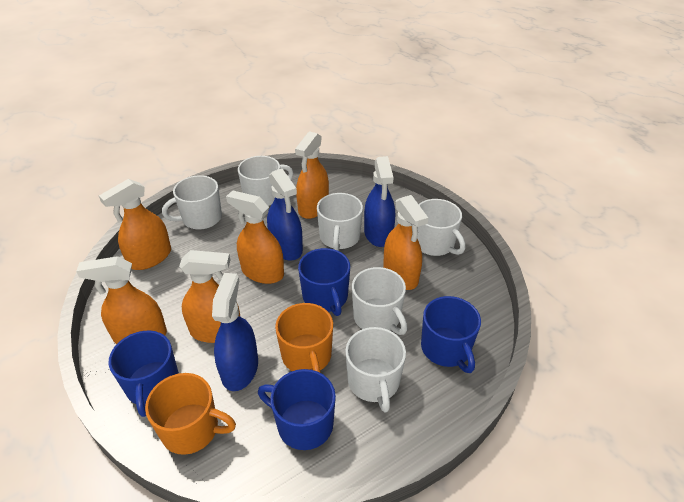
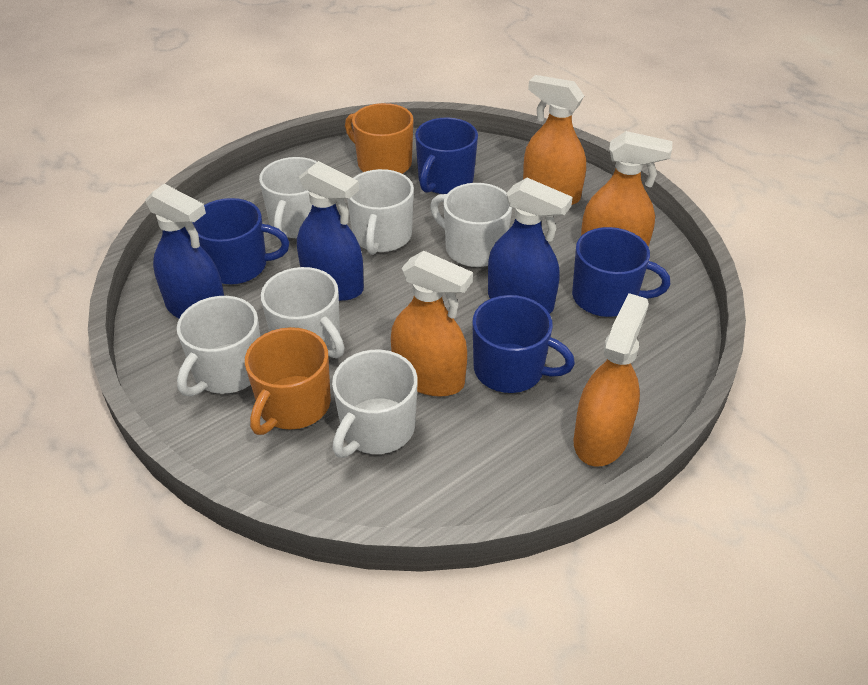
orange spray bottle: [76,256,167,344] [99,179,171,270] [179,250,240,343] [226,190,284,284] [295,131,329,219] [383,195,428,290] = 6 -> [391,251,473,397] [523,75,586,205] [573,293,649,467] [581,131,672,247] = 4

